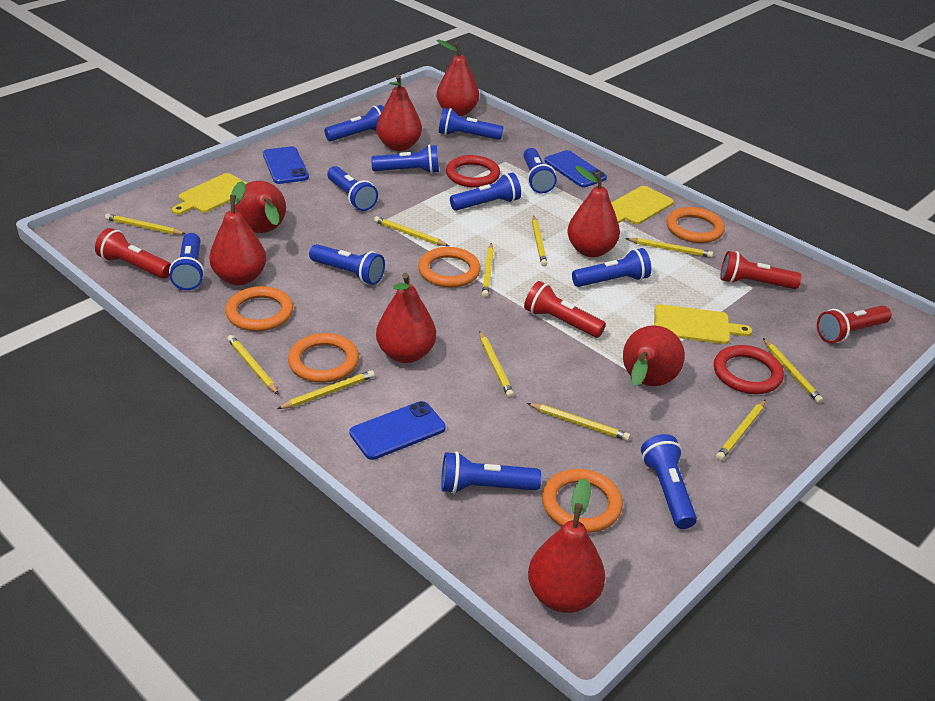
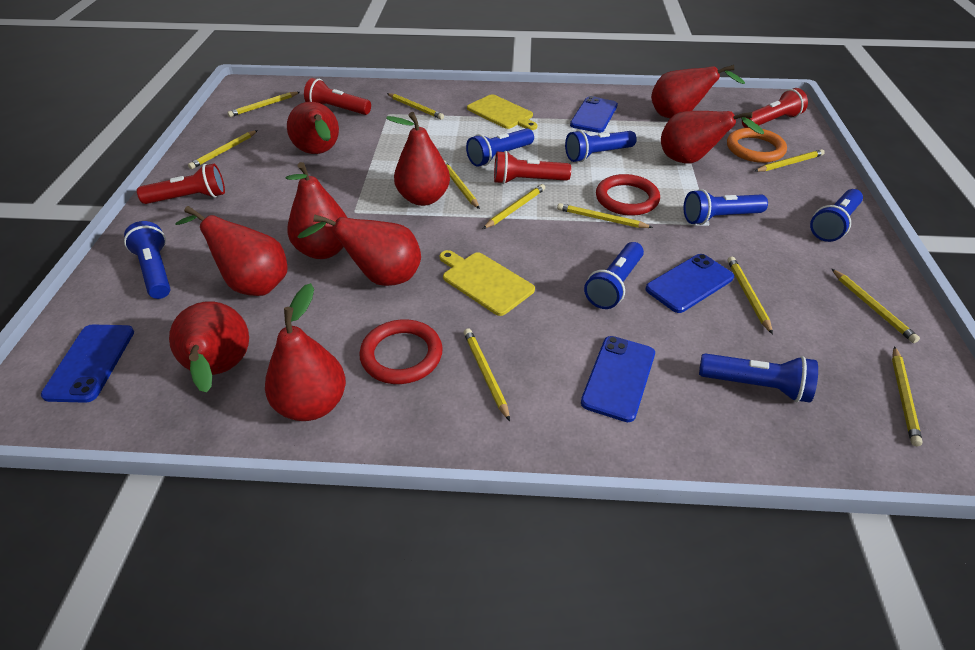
blue flashlight: [169,233,205,290] [309,244,385,285] [324,105,384,141] [327,166,378,211] [371,145,439,174] [439,108,503,140] [441,452,541,494] [450,172,521,211] [524,148,557,194] [572,248,651,287] [641,434,697,529] = 11 -> [124,221,170,299] [466,128,534,167] [565,130,637,162] [584,242,644,309] [683,189,768,225] [699,353,818,403] [810,189,863,242] = 7
blue phone: [263,146,309,184] [350,401,446,460] [544,150,607,187] = 3 -> [41,325,134,403] [570,96,618,133] [581,336,655,422] [645,254,734,313] = 4
orange ring: [225,286,293,331] [288,333,359,383] [418,247,481,287] [542,469,623,533] [666,207,725,243] = 5 -> [727,128,787,163] = 1
red pear: [209,181,266,285] [235,181,286,233] [376,75,422,151] [376,273,436,363] [437,40,479,116] [528,478,605,613] [568,166,620,257] [623,325,685,386] = 8 -> [169,301,249,392] [175,206,287,296] [265,283,346,421] [286,162,347,259] [287,102,339,154] [297,214,421,286] [386,112,450,206] [651,65,745,118] [661,111,764,164] = 9
yellow cutting board: [172,173,247,215] [611,186,674,224] [654,304,752,344] = 3 -> [440,250,535,316] [467,94,537,130] = 2

